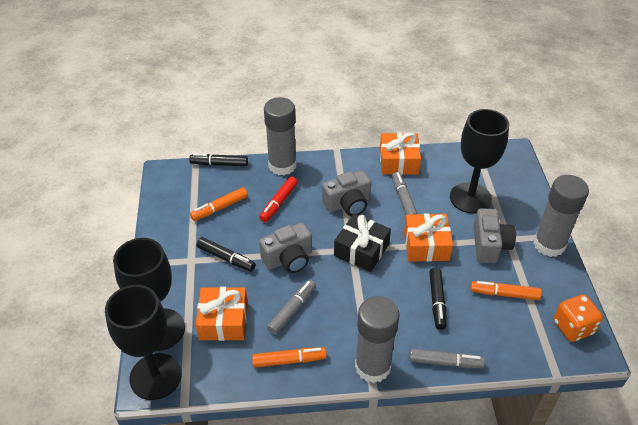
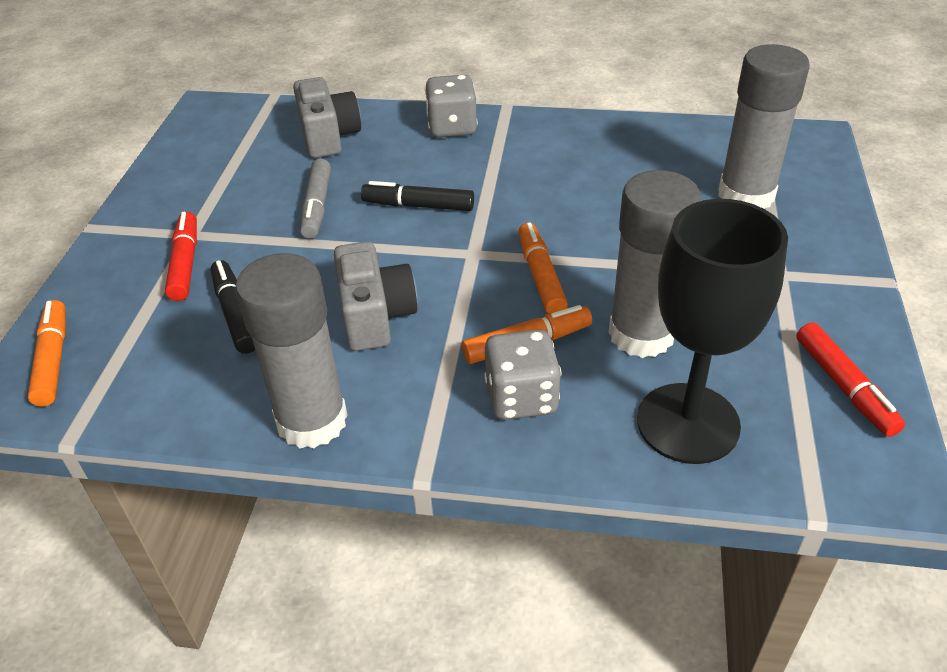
black gift: [334,214,391,272] = 1 -> none = 0
black goblet: [105,285,182,400] [113,238,185,351] [450,109,509,214] = 3 -> [637,199,788,464] = 1
black marker: [189,153,248,166] [196,237,256,272] [429,268,447,330] = 3 -> [210,260,255,354] [361,181,474,211] = 2
grey camera: [259,222,312,273] [322,170,371,216] [474,208,516,263] = 3 -> [293,77,361,158] [334,241,418,351] = 2
grey dice: none = 0 -> [425,75,478,137] [484,329,562,420] = 2
grey marker: [267,280,316,335] [392,172,418,215] [409,349,485,368] = 3 -> [300,159,331,239] = 1
orange dice: [554,294,603,342] = 1 -> none = 0
orange gift: [196,287,248,341] [380,133,421,175] [404,213,453,262] = 3 -> none = 0
red marker: [259,177,298,222] = 1 -> [165,212,197,301] [797,323,905,437] = 2

